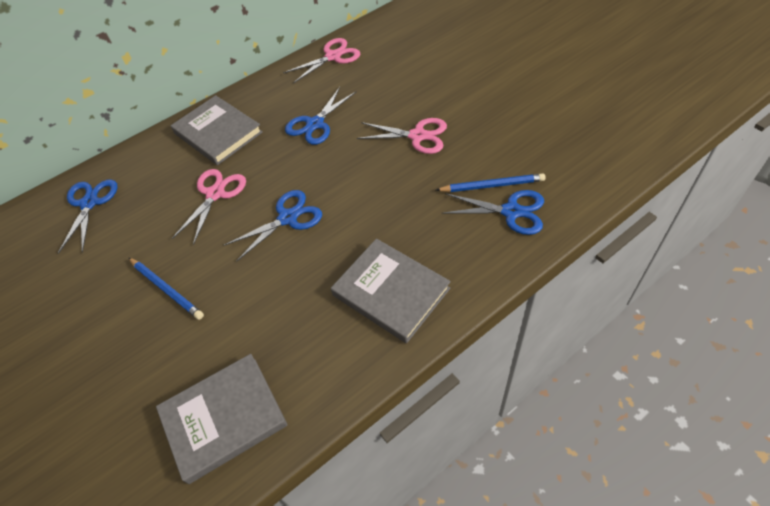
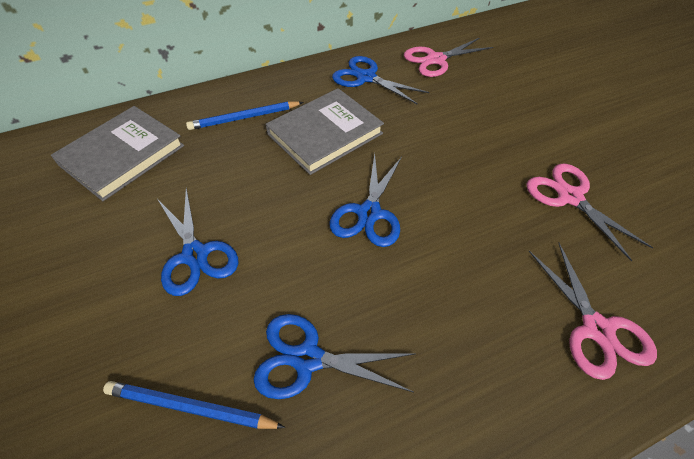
grey book: [156,354,288,484] [171,95,263,165] [331,239,451,343] = 3 -> [51,106,184,201] [266,88,384,175] = 2

